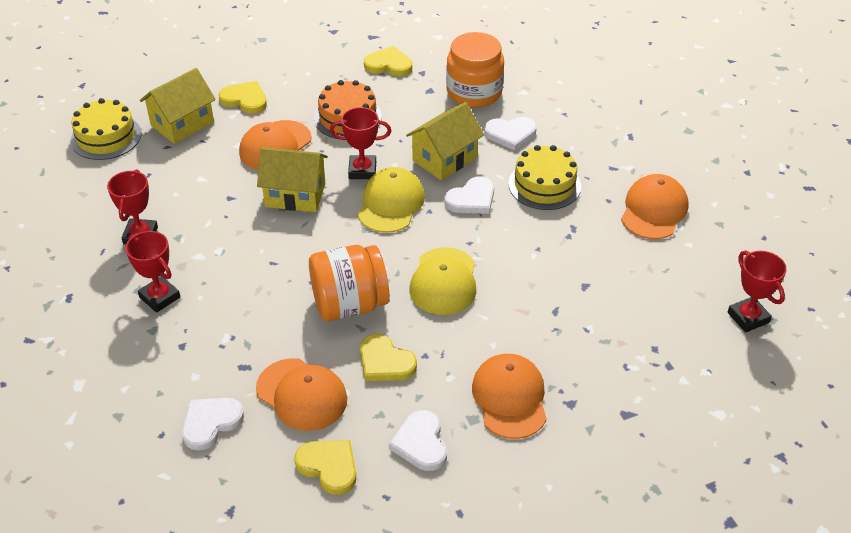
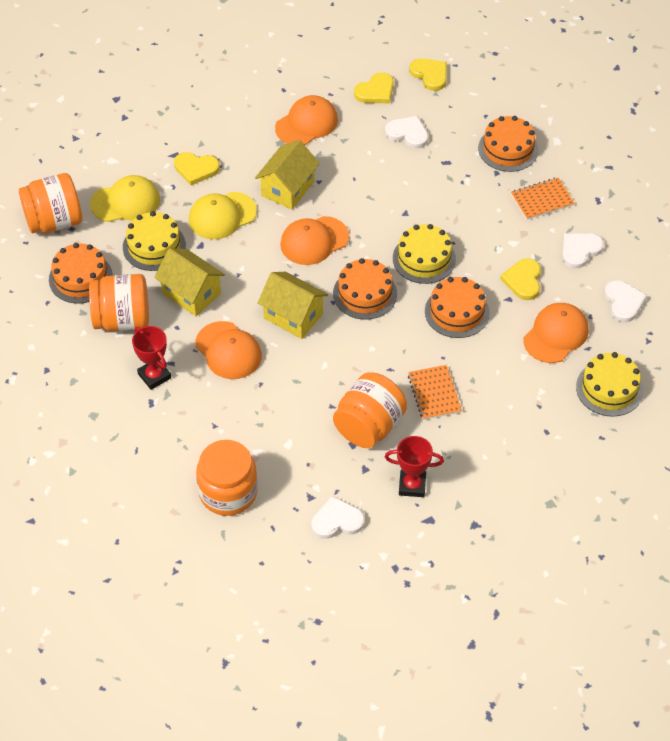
orange cake: [314,80,382,139] = 1 -> [49,243,113,303] [333,258,397,319] [425,277,490,338] [478,116,539,172] = 4
orange jar: [309,245,389,321] [446,32,504,107] = 2 -> [19,173,82,233] [89,274,149,331] [196,440,258,516] [333,372,407,448] = 4
orange notebook: none = 0 -> [408,365,462,420] [511,178,574,220] = 2
red trophy: [107,169,158,245] [125,231,180,313] [330,107,391,179] [728,250,787,333] = 4 -> [132,326,171,390] [385,436,444,497] = 2
yellow cake: [71,98,141,160] [508,145,581,210] = 2 -> [123,211,186,271] [393,224,456,284] [576,352,643,417] = 3

